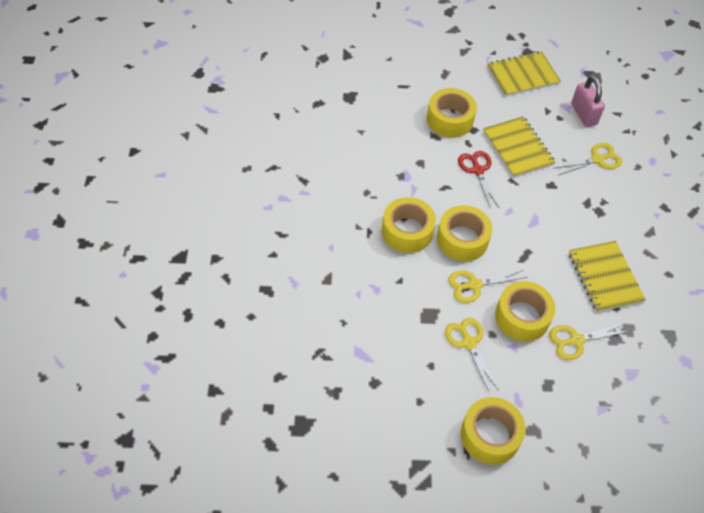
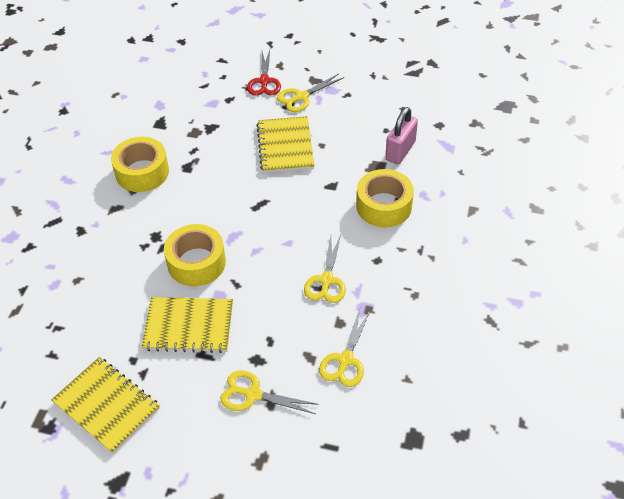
yellow tape: [382,197,436,253] [427,88,477,138] [437,205,492,262] [461,397,526,465] [495,281,556,342] = 5 -> [111,137,169,192] [164,224,226,286] [356,169,414,228] = 3

